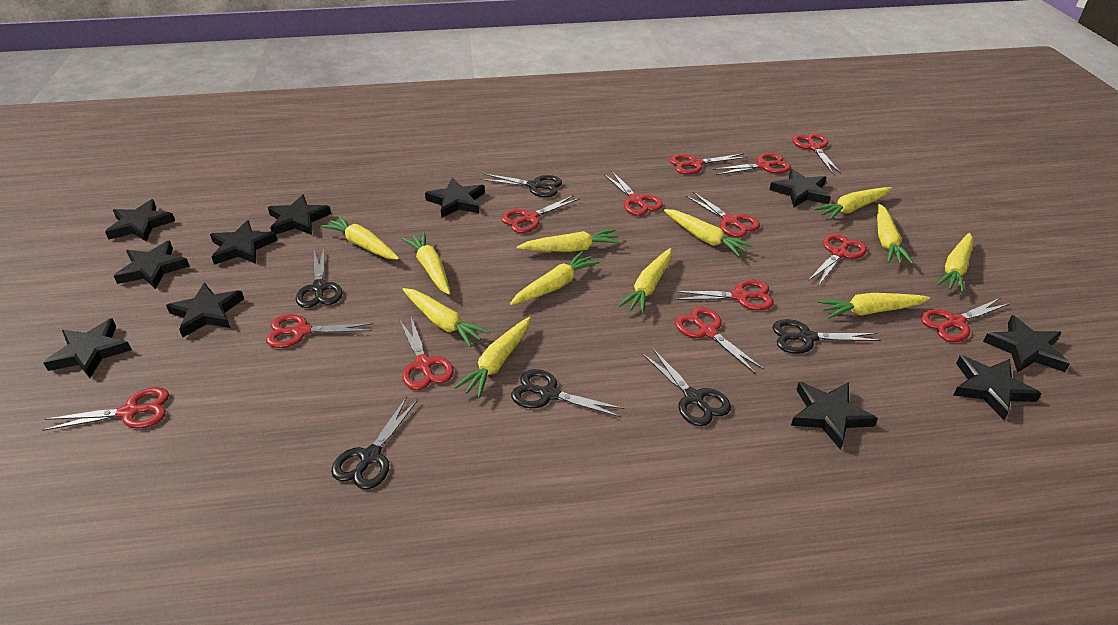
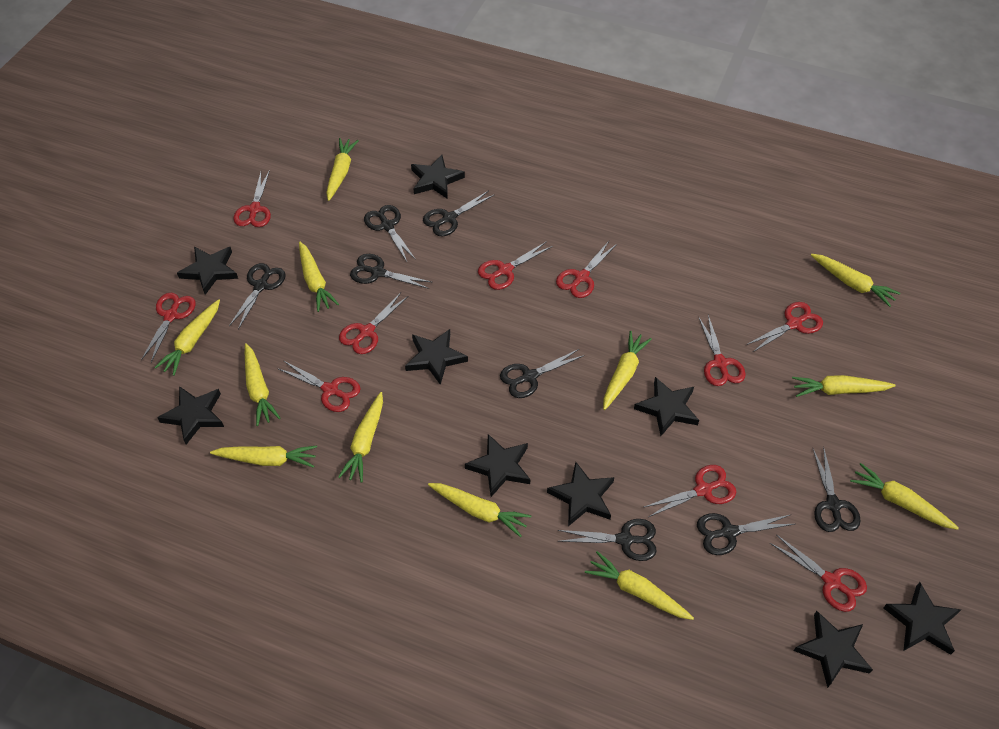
black scissors: [296,247,343,308] [331,397,418,489] [480,173,562,197] [511,369,625,417] [643,348,731,426] [772,319,881,354] = 6 -> [229,263,285,329] [350,254,433,289] [364,205,416,261] [423,190,495,236] [500,349,585,398] [558,519,657,561] [697,513,795,555] [813,447,861,532] = 8
black star: [43,318,132,378] [105,199,175,242] [114,241,190,289] [166,283,244,337] [210,220,278,265] [268,195,331,235] [425,178,485,218] [770,169,831,207] [791,382,878,450] [953,355,1042,420] [983,315,1070,373] = 11 -> [157,386,224,445] [177,247,238,295] [405,329,468,385] [411,155,465,199] [465,434,530,497] [547,462,614,526] [634,377,699,436] [794,611,873,688] [883,582,961,655] = 9
red scissors: [42,387,169,431] [266,314,374,348] [399,317,454,390] [501,195,580,233] [603,171,663,215] [670,153,748,174] [673,280,774,310] [675,307,765,374] [686,192,760,237] [712,153,791,175] [792,133,841,174] [808,234,867,286] [921,298,1010,342] = 13 -> [141,293,196,362] [233,170,271,227] [277,361,360,412] [339,293,408,354] [478,241,553,290] [556,241,617,298] [644,465,736,517] [698,315,745,386] [746,302,823,352] [770,534,867,612] = 10

